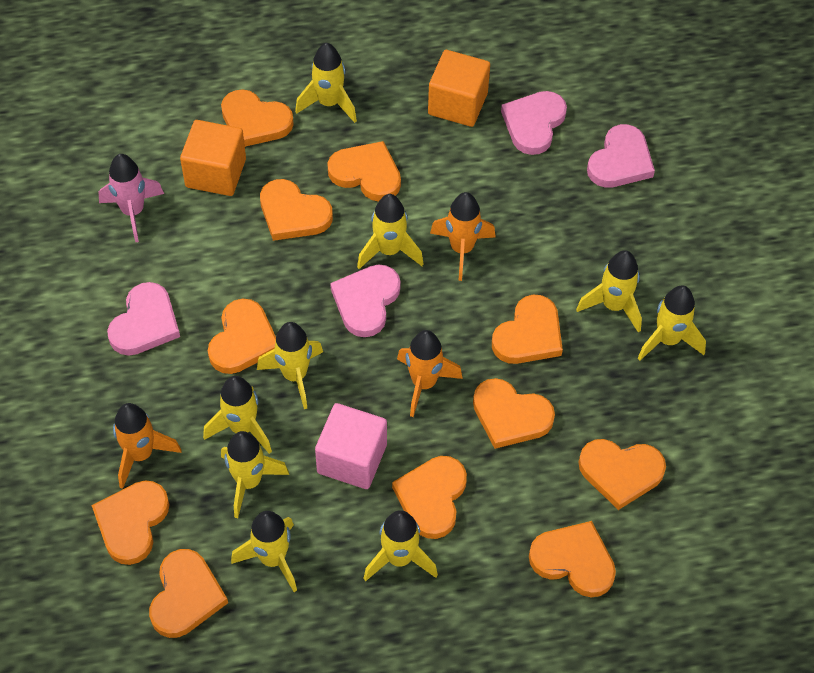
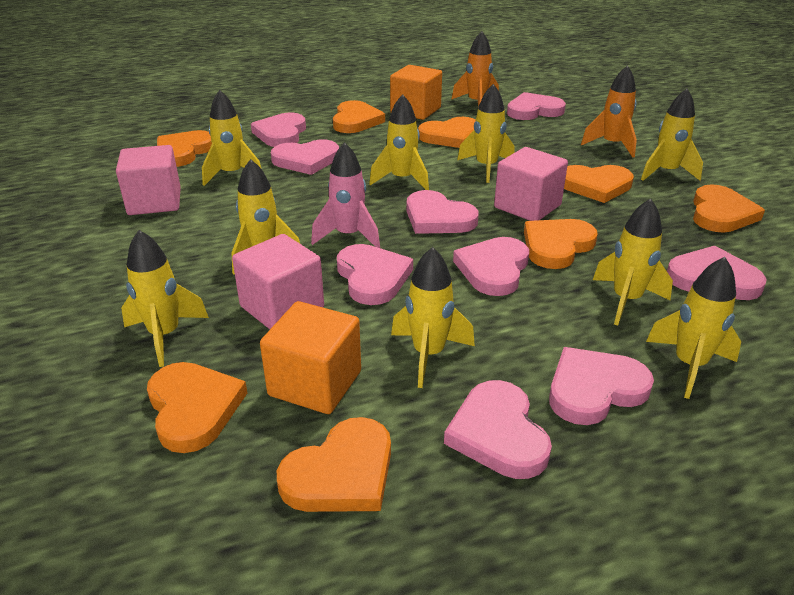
orange heart: [91,481,170,565] [149,549,228,638] [208,299,276,374] [221,89,294,147] [260,179,333,241] [327,141,401,202] [392,456,467,539] [473,378,555,449] [492,295,563,364] [529,521,616,597] [579,439,666,510] = 11 -> [147,362,247,453] [157,130,212,167] [277,417,391,512] [333,100,385,133] [418,117,476,148] [524,219,598,269] [564,165,634,203] [693,184,765,233] = 8
orange rocket: [113,403,182,489] [397,330,463,417] [430,192,496,281] = 3 -> [451,31,499,107] [581,65,637,157] = 2
pink cube: [315,403,387,489] = 1 -> [116,145,181,215] [232,234,324,329] [494,147,568,221] = 3
pink heart: [107,282,180,356] [330,265,401,337] [501,91,567,155] [587,124,655,188] = 4 -> [251,113,306,147] [271,139,339,175] [337,244,413,305] [407,190,479,234] [444,380,552,479] [453,237,529,296] [507,92,566,120] [549,347,654,425] [667,246,766,300] = 9

